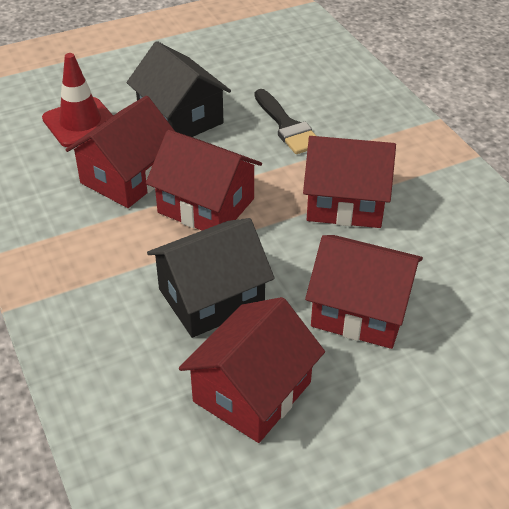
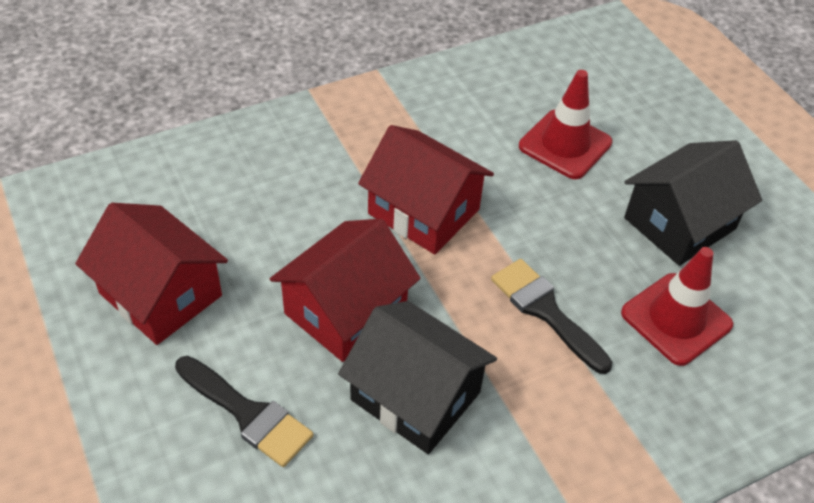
black brush: [255,89,316,154] = 1 -> [175,356,313,467] [491,259,612,374] = 2
red house: [65,96,175,208] [146,130,262,231] [179,297,325,443] [303,136,396,228] [305,235,423,349] = 5 -> [75,203,228,345] [270,219,421,362] [358,125,494,254] = 3
red traffic cone: [42,53,113,147] = 1 -> [519,70,612,179] [621,247,733,366] = 2

